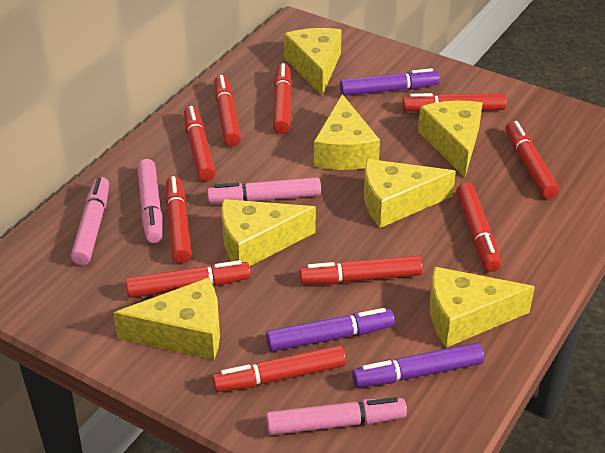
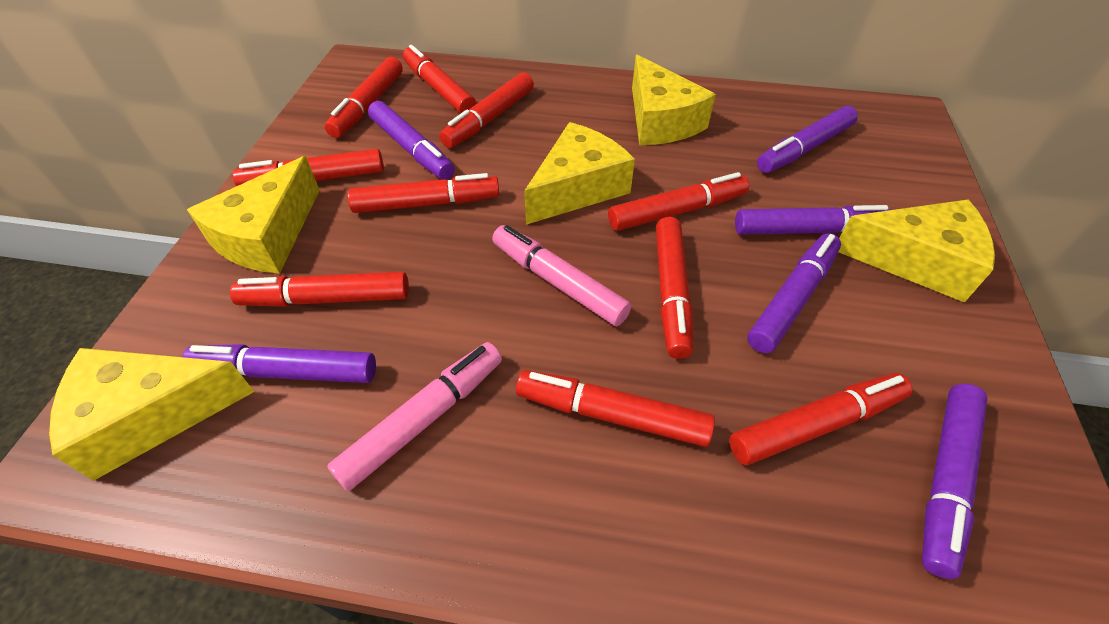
pink marker: [71,177,109,266] [137,159,162,243] [207,177,321,204] [266,397,407,435] = 4 -> [327,342,502,491] [492,225,632,326] = 2
purple marker: [266,308,395,352] [340,68,440,96] [352,343,484,388] = 3 -> [182,344,376,383] [368,101,455,179] [735,205,892,235] [747,233,841,354] [757,106,858,173] [922,384,987,579] = 6
yellow cheese: [114,278,220,360] [222,199,316,266] [284,28,342,95] [314,94,380,170] [364,159,456,228] [418,101,483,177] [430,267,535,348] = 7 -> [49,348,254,481] [187,156,320,274] [524,122,635,225] [632,55,716,145] [839,200,995,302] = 5

